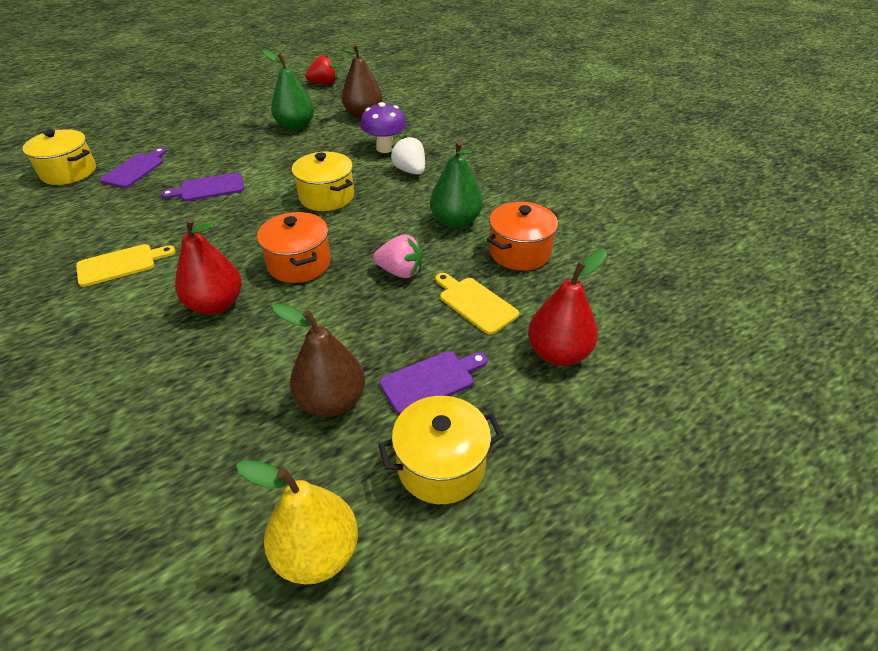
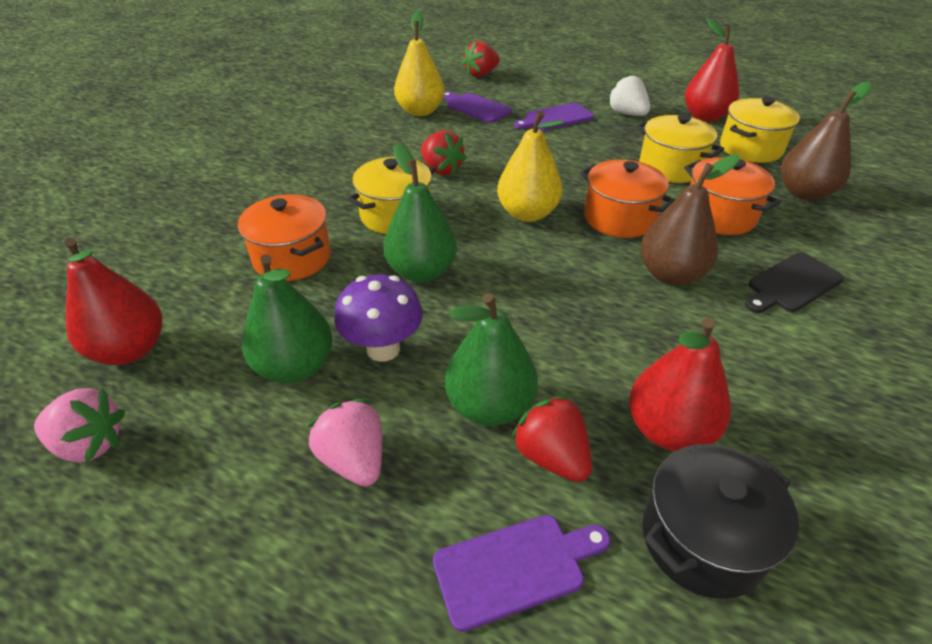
black cutting board: none = 0 -> [745,252,844,313] = 1
black pot: none = 0 -> [642,444,799,599] = 1
green pear: [262,50,314,131] [430,141,483,229] = 2 -> [242,254,332,383] [383,143,457,282] [445,293,538,426] = 3
orange pot: [257,212,331,283] [487,202,558,271] = 2 -> [238,194,331,281] [580,160,675,238] [684,157,781,235] = 3
pink strawberry: [373,234,423,278] = 1 -> [34,388,125,463] [307,398,382,486] = 2
red pear: [175,218,242,315] [528,250,607,366] = 2 -> [64,238,162,365] [629,318,731,452] [685,18,739,122] = 3
red strawberry: [305,54,338,84] = 1 -> [421,130,467,175] [462,40,500,77] [511,395,592,482] = 3
yellow cutting board: [76,244,176,287] [435,273,519,335] = 2 -> none = 0
yellow pear: [236,460,358,585] = 1 -> [394,12,445,116] [497,111,565,222] = 2

